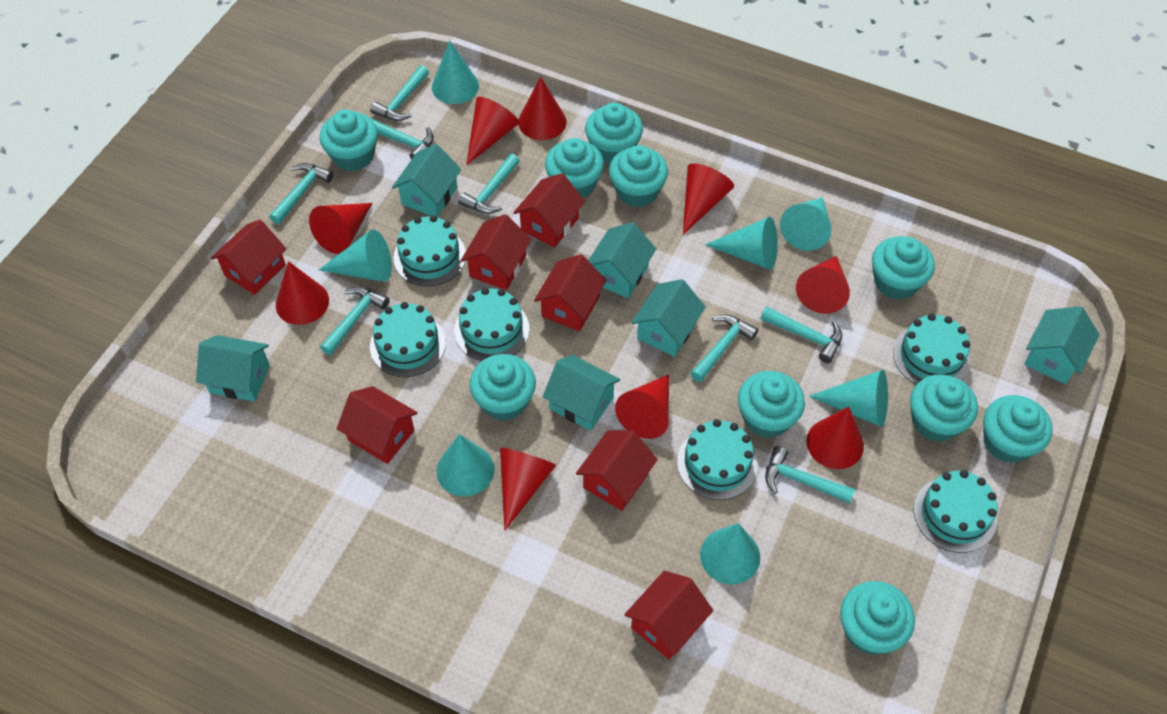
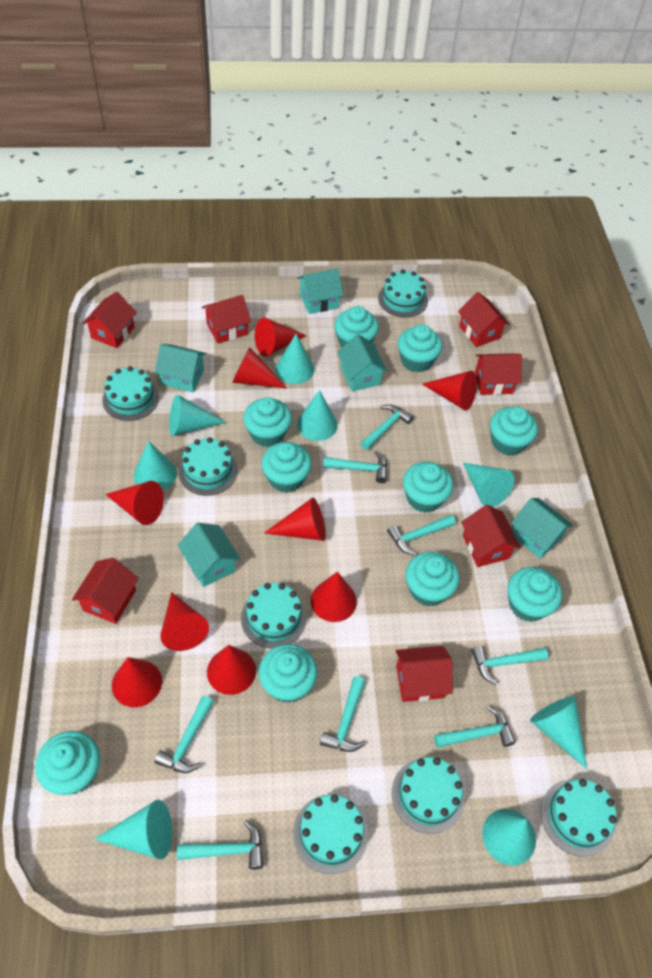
turquoise cake: [370,302,446,377] [393,215,466,286] [454,288,530,361] [677,419,758,500] [893,314,970,384] [913,470,998,553] = 6 -> [102,366,159,421] [179,437,238,496] [241,583,307,649] [293,794,369,874] [378,269,428,317] [392,757,465,834] [541,779,617,857] = 7
turquoise cone: [319,230,392,282] [432,40,479,104] [437,434,494,496] [700,523,760,584] [705,217,778,270] [780,197,831,251] [809,370,888,427] = 7 -> [95,800,172,860] [134,441,177,491] [169,395,227,436] [276,334,314,384] [297,390,337,441] [463,463,514,507] [482,809,536,866] [530,696,587,769] = 8
turquoise house: [196,335,270,402] [392,144,462,217] [543,355,620,431] [588,222,656,298] [631,279,706,357] [1024,306,1100,384] = 6 -> [155,344,206,392] [178,523,240,587] [297,268,343,314] [337,334,388,391] [511,498,573,559] = 5

